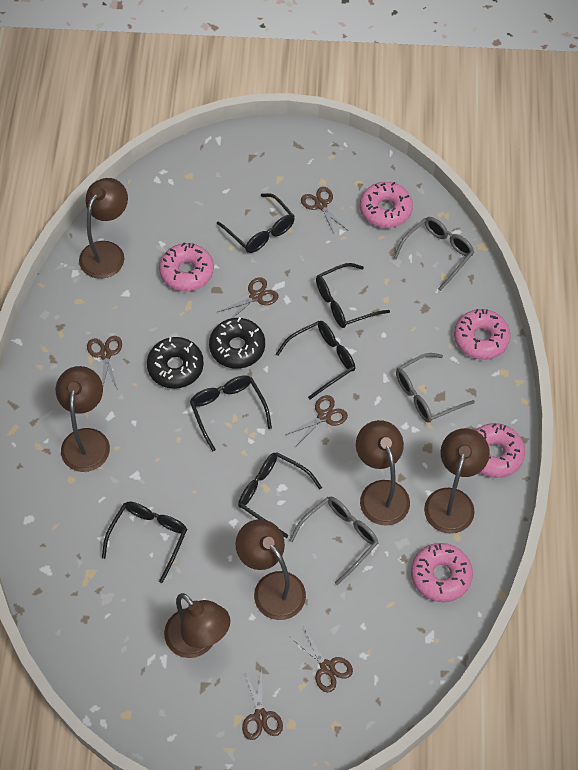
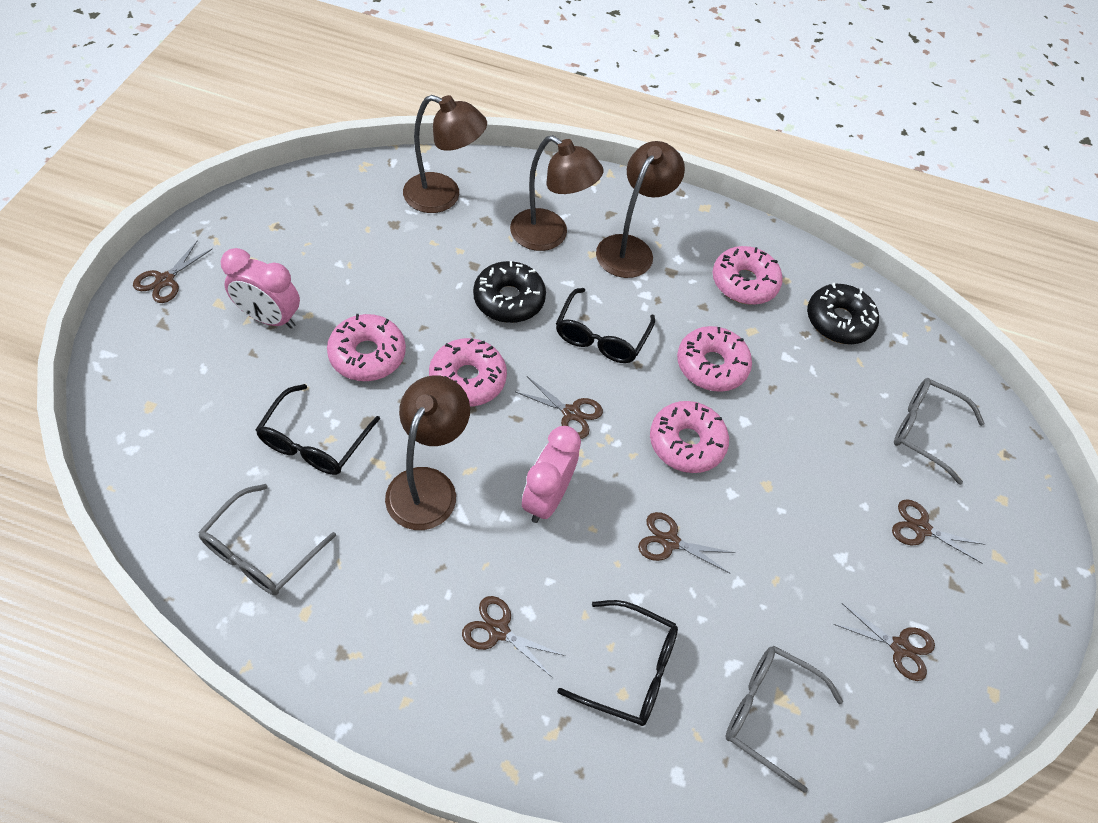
black glasses: [102,502,187,583] [190,375,272,451] [217,193,295,253] [238,452,322,538] [276,321,355,399] [316,263,390,328] = 6 -> [255,384,380,475] [556,288,655,363] [557,600,678,726] = 3
brown lamp: [56,366,110,472] [79,178,128,279] [164,593,230,658] [236,519,306,620] [356,420,410,526] [424,428,490,534] = 6 -> [385,375,470,530] [403,95,487,213] [510,135,603,251] [596,141,685,278] = 4
pink clock: none = 0 -> [221,248,300,329] [522,426,581,523] = 2

